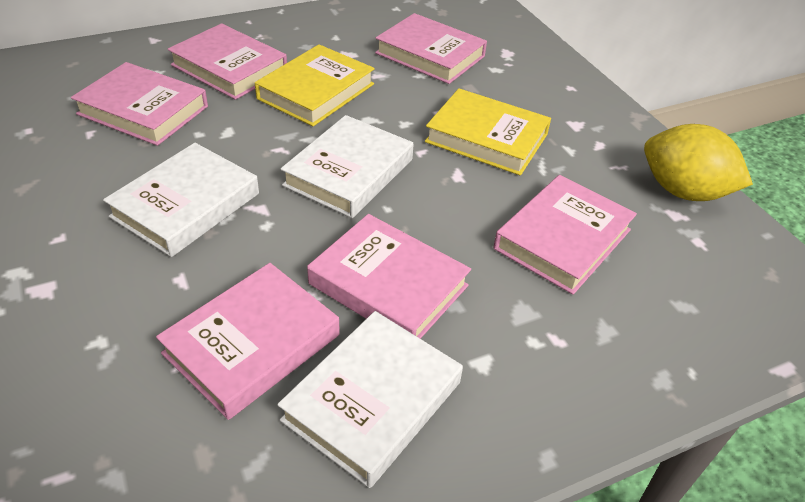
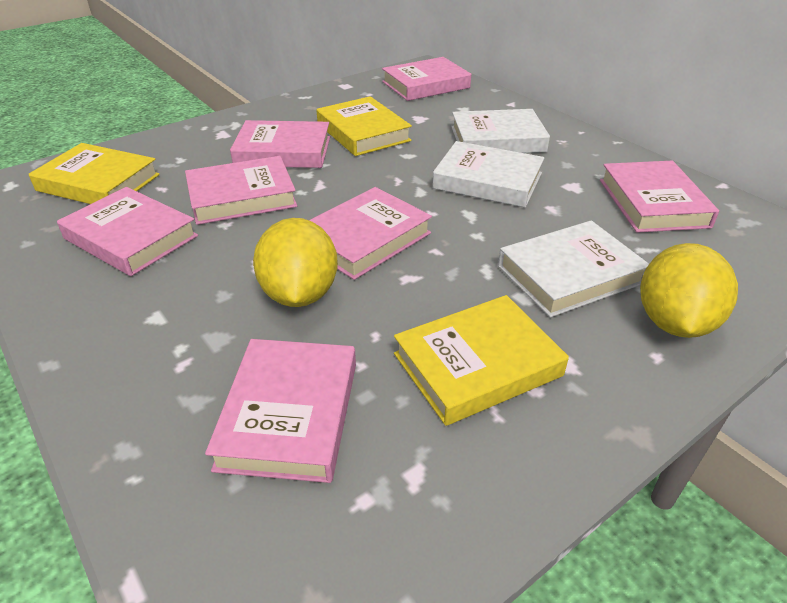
pink book: [71,62,208,146] [156,263,340,420] [168,23,287,100] [307,214,471,339] [375,13,487,84] [494,175,637,295] = 6 -> [57,187,198,276] [185,156,297,225] [205,339,356,483] [230,120,330,168] [309,187,432,280] [382,57,471,101] [600,161,719,233] = 7
yellow book: [255,44,375,126] [425,88,551,176] = 2 -> [29,143,160,204] [316,96,412,156] [394,295,569,426] = 3
yellow lemon: [644,124,753,201] = 1 -> [253,218,338,307] [640,243,738,338] = 2

